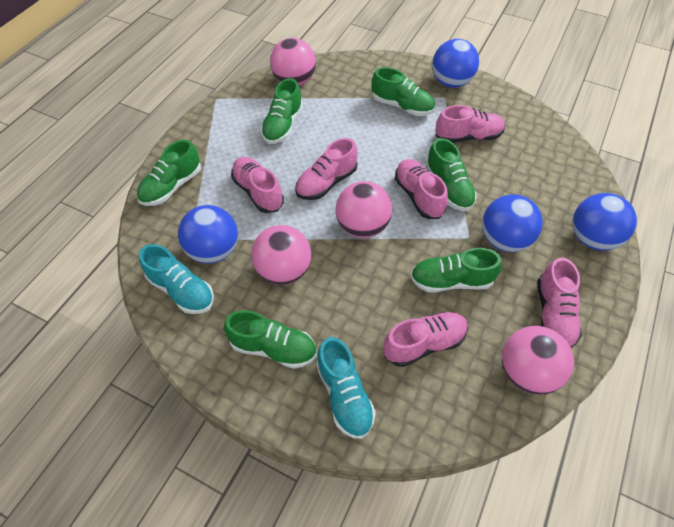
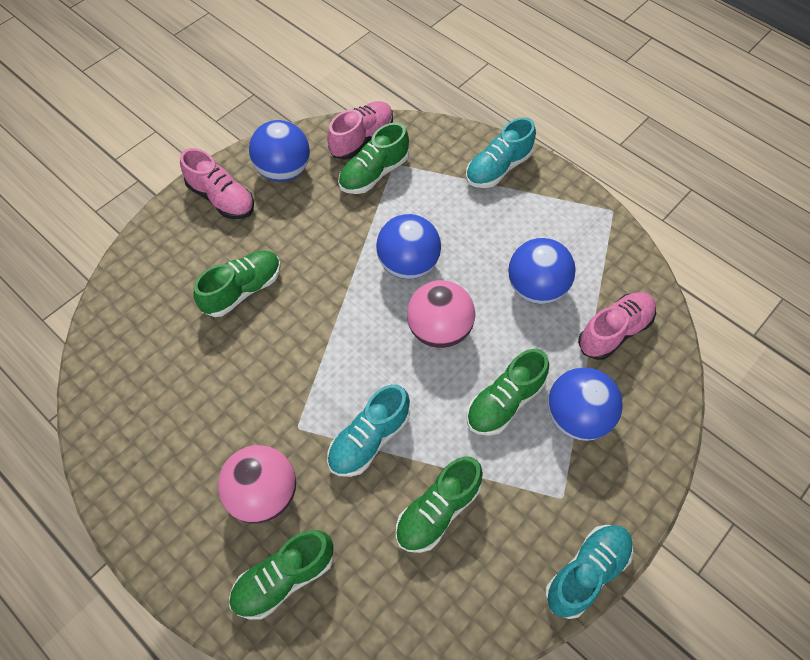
green shoe: [137,140,201,206] [224,310,317,369] [261,78,303,144] [372,67,435,116] [410,248,502,292] [426,138,477,211] = 6 -> [193,251,281,317] [229,530,333,620] [338,122,409,194] [396,456,483,553] [467,349,549,436] = 5
pink ball: [251,225,312,285] [270,38,316,86] [336,181,392,238] [502,326,574,395] = 4 -> [218,445,296,524] [407,280,475,348] = 2
pink shoe: [231,157,284,213] [295,138,358,200] [383,312,468,367] [395,159,448,219] [435,105,505,143] [537,257,582,348] = 6 -> [180,148,254,219] [327,101,393,160] [578,292,656,360] = 3
turquoise shoe: [139,244,214,314] [316,337,376,439] = 2 -> [327,384,410,477] [466,117,536,188] [545,525,633,619] = 3

